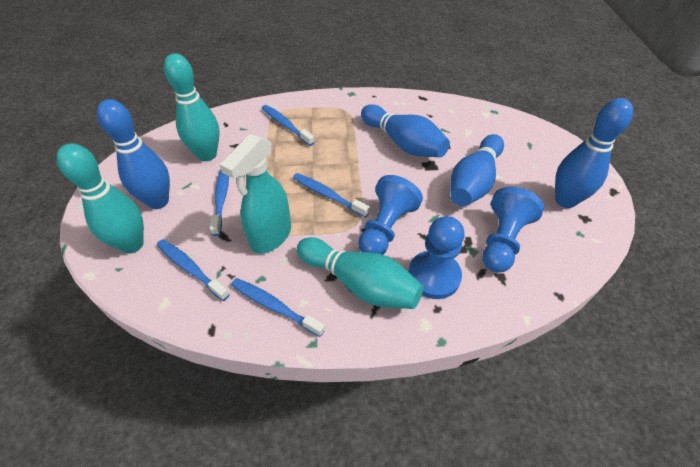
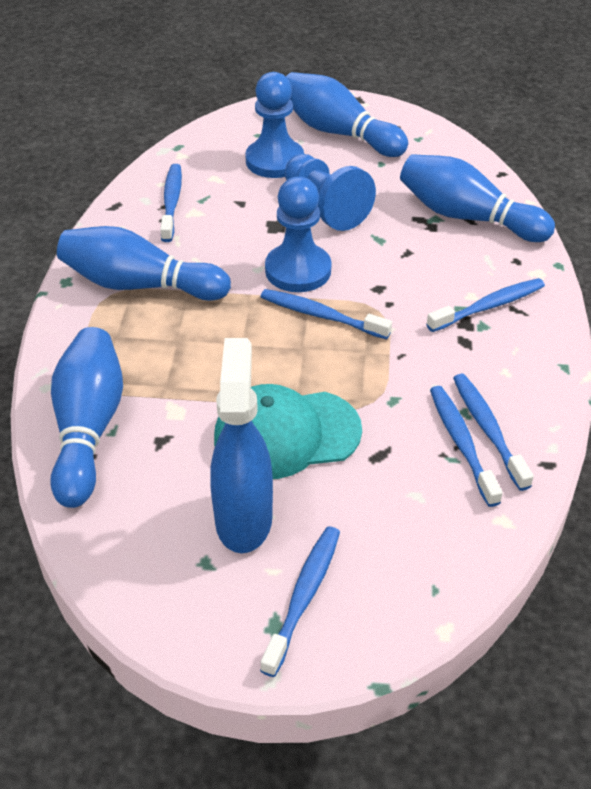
blue spray bottle: none = 0 -> [210,338,273,553] = 1
blue toothbrush: [157,239,230,301] [210,169,229,236] [231,278,325,337] [262,105,315,146] [293,173,370,218] = 5 -> [160,164,182,242] [260,526,340,677] [261,289,392,339] [426,278,545,332] [430,386,503,507] [453,374,534,491] = 6
turquoise bowling pin: [57,143,144,254] [164,53,220,161] [297,237,423,309] = 3 -> none = 0
turquoise cap: none = 0 -> [214,384,362,479] = 1
turquoise spray bottle: [220,134,291,254] = 1 -> none = 0

